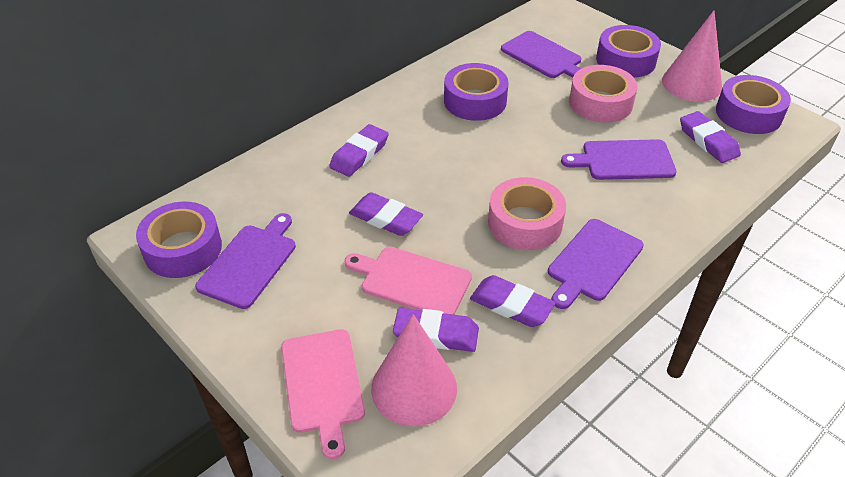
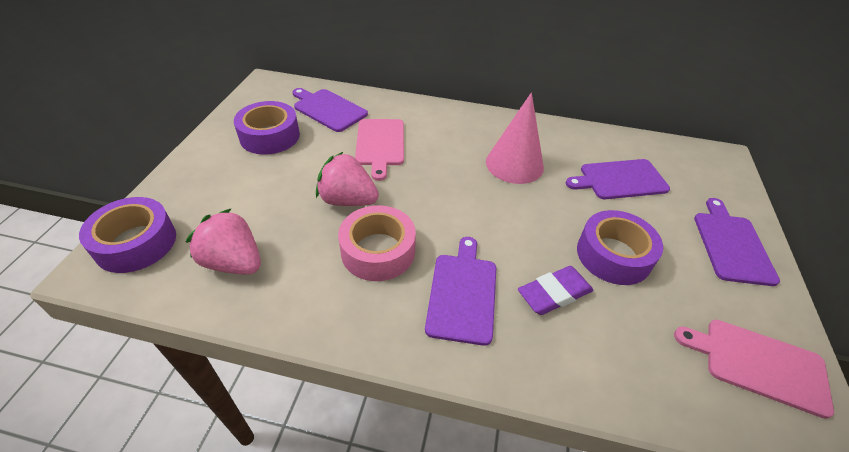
pink cone: [371,314,457,426] [662,11,722,102] = 2 -> [486,92,544,184] = 1
pink strawberry: none = 0 -> [185,208,261,275] [316,152,379,206] = 2
pink tape: [488,177,566,250] [569,65,638,123] = 2 -> [338,205,416,281] = 1
purple eraser: [329,124,389,177] [349,192,423,236] [393,308,479,352] [470,275,556,327] [680,111,741,163] = 5 -> [518,266,593,315] = 1
purple tape: [136,202,222,278] [444,63,509,121] [596,25,661,78] [716,75,791,134] = 4 -> [79,197,176,273] [234,101,300,155] [577,210,663,285] = 3

